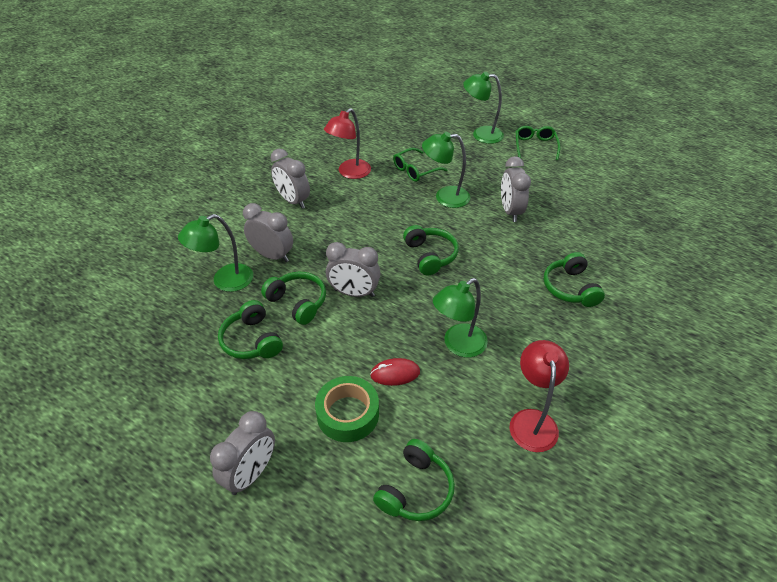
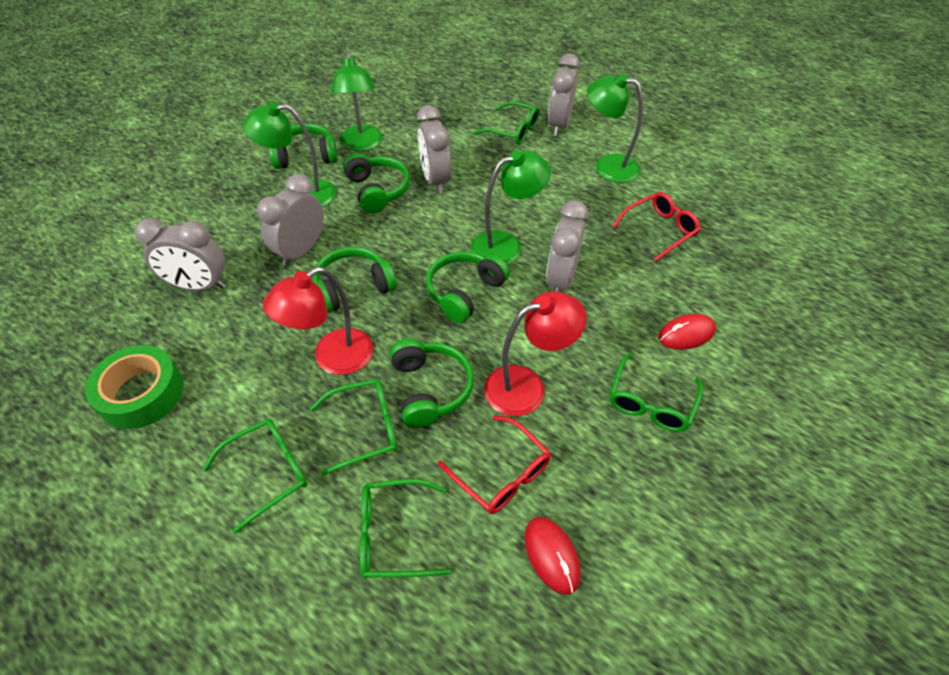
green glasses: [393,148,448,182] [516,126,560,160] = 2 -> [202,419,308,534] [310,379,397,476] [359,479,451,578] [473,101,540,145] [610,353,703,432] = 5
red glasses: none = 0 -> [438,415,551,514] [612,192,701,262] = 2
red mouse: [370,358,420,386] = 1 -> [524,517,581,595] [658,314,716,350] = 2

